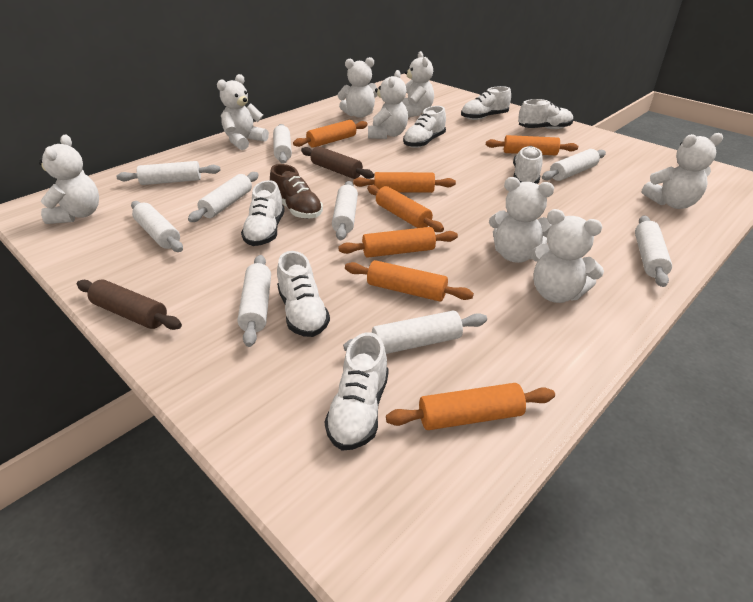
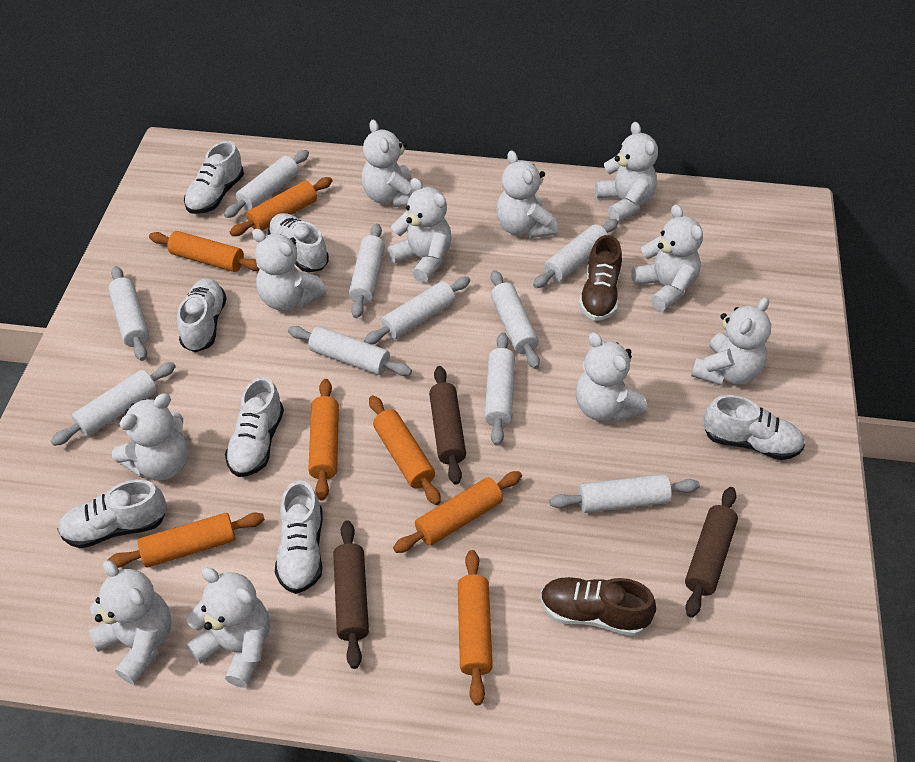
brown rolling pin: [77,280,182,330] [301,146,374,179] = 2 -> [333,520,369,669] [429,366,466,485] [685,487,738,618] = 3
brown shoe: [270,164,323,219] = 1 -> [540,577,656,636] [579,235,622,321] = 2
white rolling pin: [116,161,221,185] [131,201,183,252] [188,172,259,222] [237,255,271,347] [273,124,292,164] [332,181,358,240] [343,311,487,354] [542,149,606,181] [635,215,672,287] = 9 -> [51,362,176,446] [108,266,149,361] [224,150,309,218] [288,326,412,376] [349,224,385,318] [364,277,470,345] [485,332,515,446] [491,270,540,369] [533,219,618,288] [549,474,700,513] = 10
white teddy bear: [39,135,99,224] [217,74,269,150] [337,57,377,118] [368,70,408,139] [402,51,434,117] [489,177,554,263] [531,209,604,303] [642,133,723,209] = 8 -> [89,560,172,685] [112,393,188,481] [186,567,270,688] [252,229,326,311] [361,120,414,207] [387,178,452,283] [496,150,558,238] [576,332,647,422] [595,122,658,222] [631,205,703,311] [691,297,771,385] = 11

